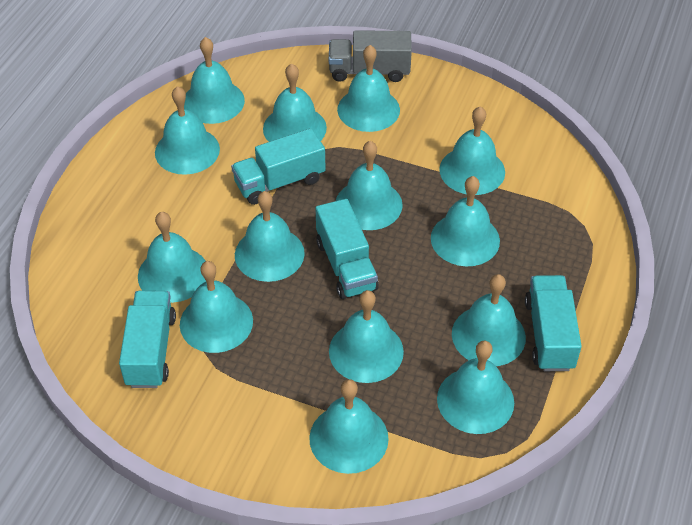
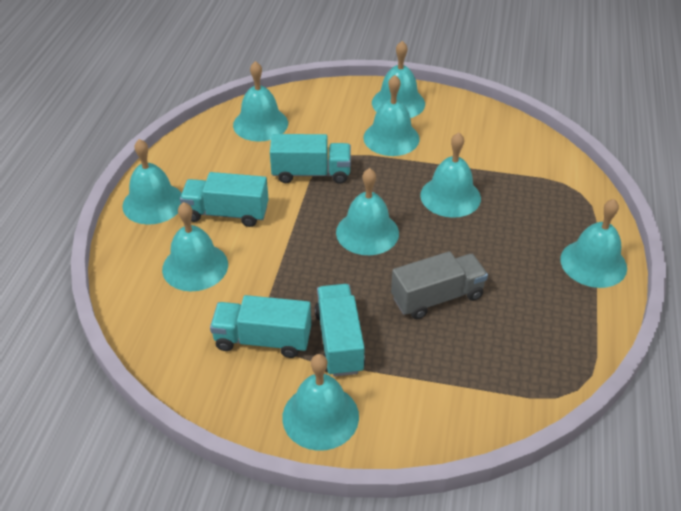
turquoise bell: [138,212,206,303] [155,86,220,175] [180,261,253,353] [184,37,245,124] [235,191,305,282] [263,64,327,142] [309,379,389,474] [329,290,404,383] [336,141,403,230] [337,45,400,132] [431,176,500,266] [437,341,514,434] [439,106,505,195] [452,274,526,366] = 14 -> [123,139,182,225] [162,202,228,291] [233,61,288,141] [282,354,359,451] [336,168,399,255] [363,75,420,156] [372,41,425,118] [420,132,481,218] [560,199,627,288] = 9

